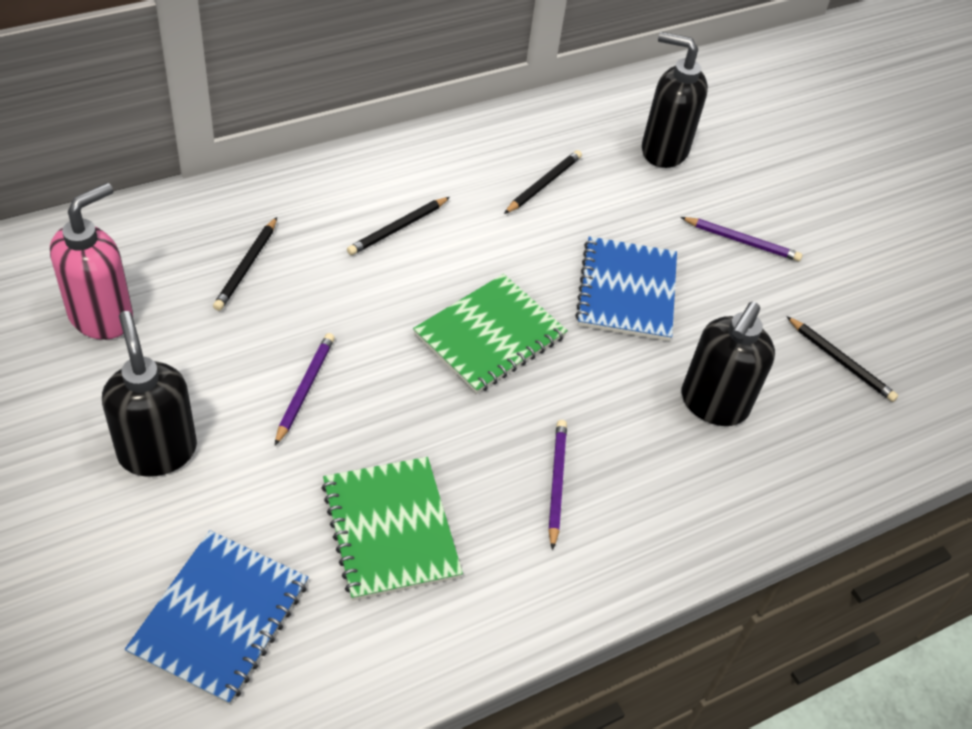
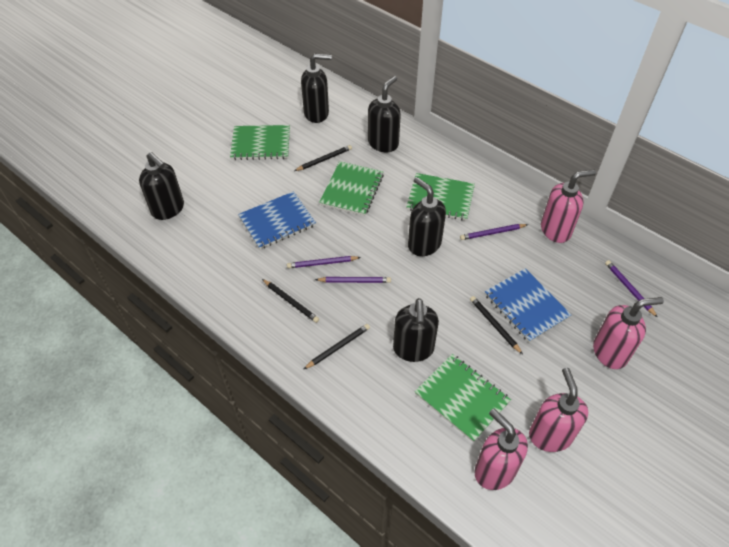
black soap dispenser: [102,311,197,477] [642,32,708,168] [682,302,775,426] = 3 -> [139,152,184,220] [301,54,332,123] [368,76,401,152] [393,298,439,362] [408,177,446,256] = 5
green notebook: [321,457,463,601] [413,274,568,394] = 2 -> [230,125,290,160] [319,161,384,216] [406,173,475,221] [415,354,511,442] = 4
pink soap dispenser: [50,183,133,340] = 1 -> [474,408,528,490] [529,368,588,452] [541,169,596,243] [593,297,664,369] = 4
purple pencil: [275,333,335,446] [548,420,567,550] [680,217,803,261] = 3 -> [287,256,361,268] [315,277,391,283] [460,224,528,240] [605,260,658,318] = 4

